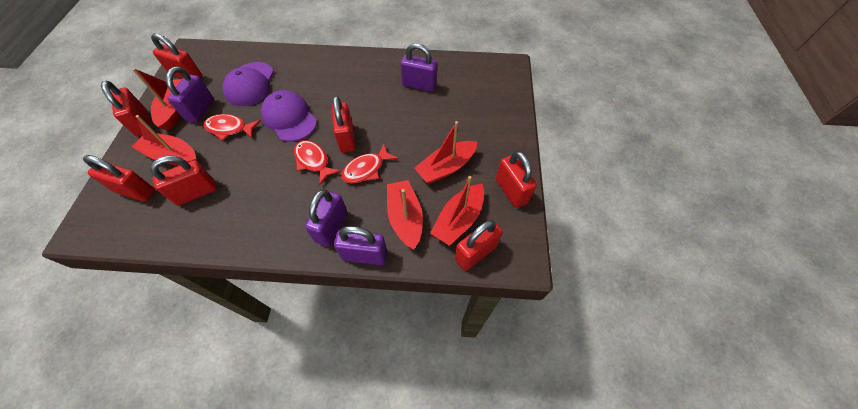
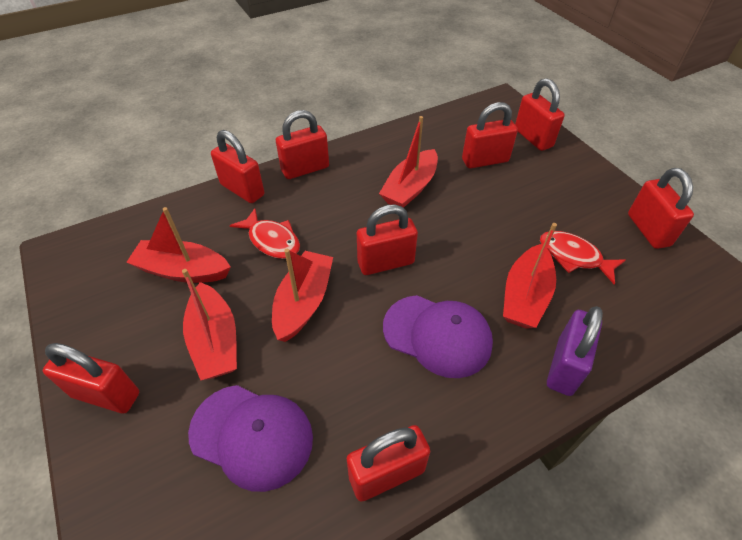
purple padlock: [166,66,214,123] [305,189,348,247] [334,226,387,265] [400,43,437,92] = 4 -> [547,306,603,396] = 1
red fish: [203,114,261,141] [294,140,341,185] [341,144,398,183] = 3 -> [230,208,300,259] [540,231,626,285] = 2
red padlock: [83,155,155,202] [101,81,150,137] [150,156,217,206] [151,33,202,79] [332,96,355,153] [455,220,503,271] [496,151,537,208] = 7 -> [43,343,139,414] [211,130,264,203] [276,110,329,179] [347,425,430,501] [357,204,418,275] [462,102,518,169] [515,78,565,151] [628,168,694,249] = 8

